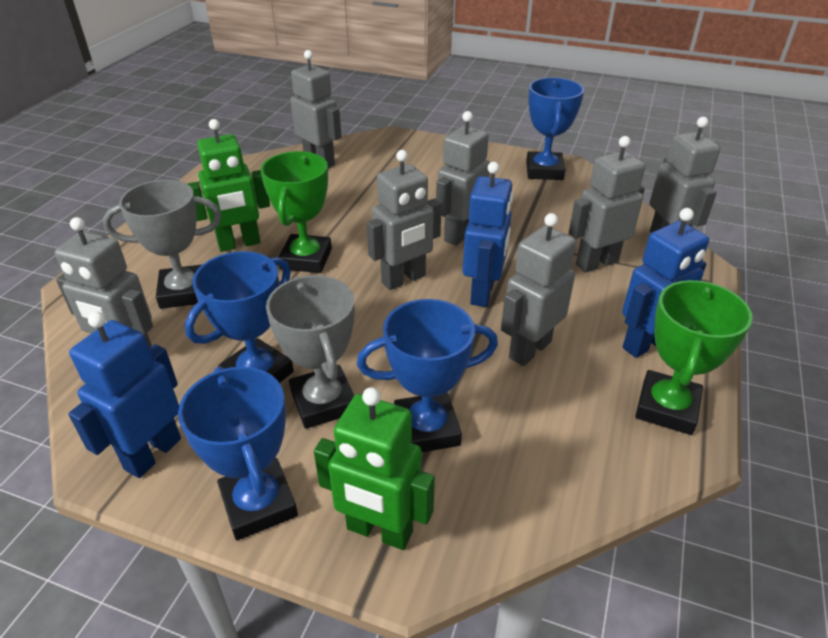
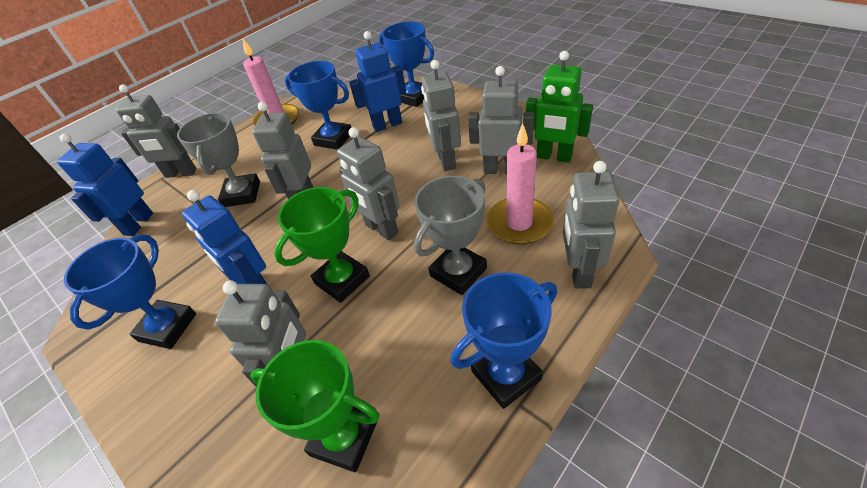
green robot: [187,119,270,252] [314,387,435,550] = 2 -> [526,51,593,163] = 1
pink candle: none = 0 -> [243,39,299,126] [487,123,553,245] = 2

